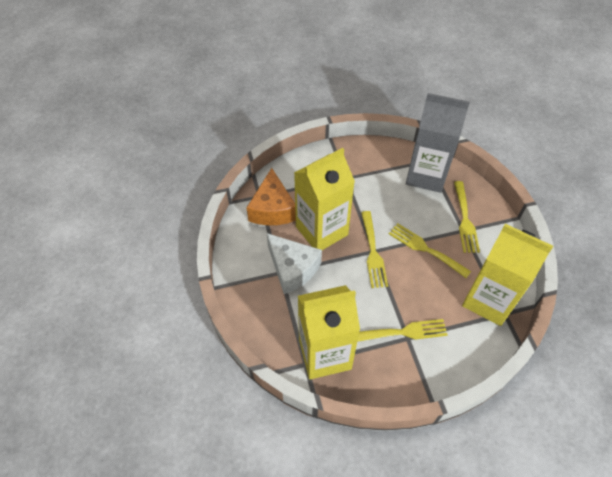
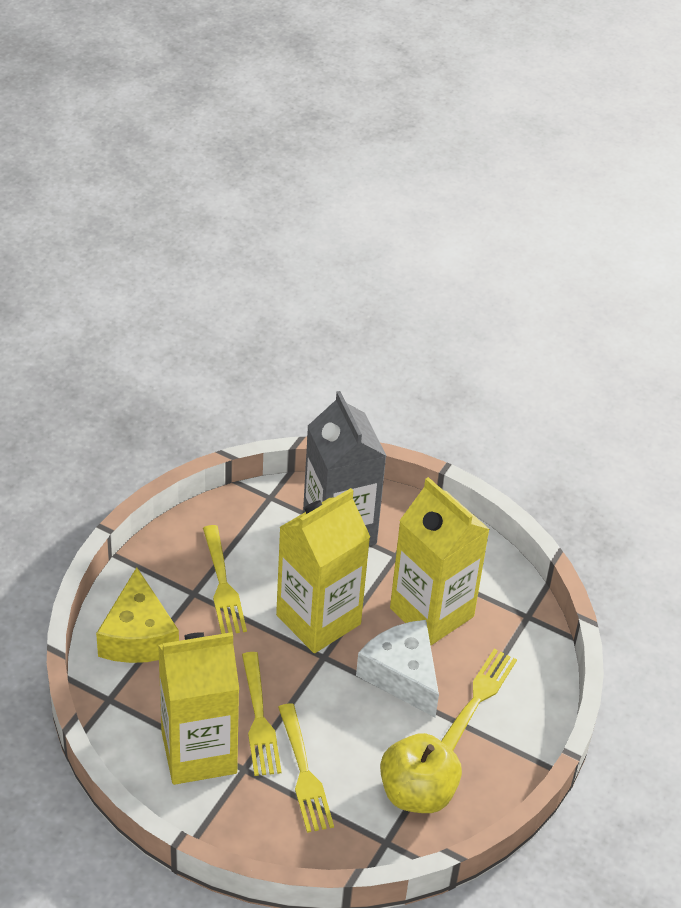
orange cheese: [247,168,296,225] = 1 -> none = 0
yellow apple: none = 0 -> [380,733,462,813] = 1
yellow cheese: none = 0 -> [96,567,179,663] = 1

